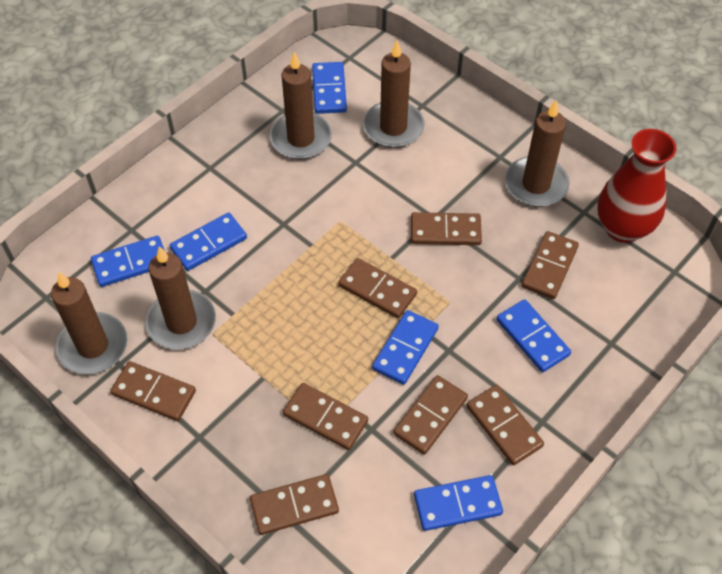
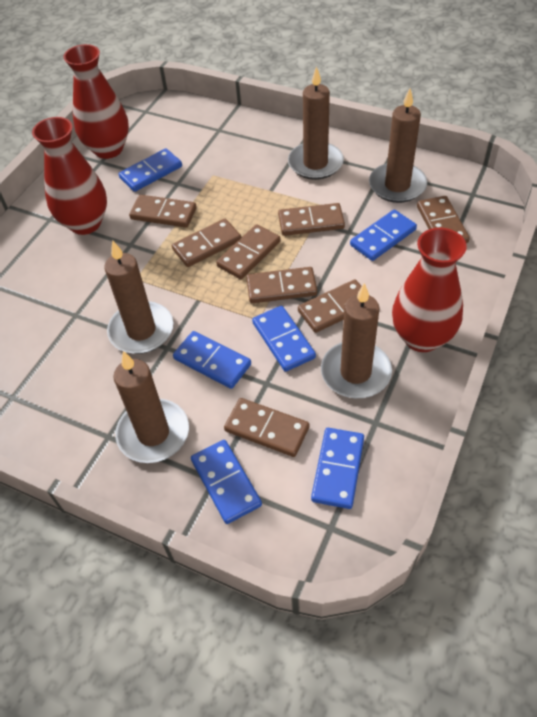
red vase: [597,129,676,243] = 1 -> [32,117,107,235] [63,44,129,159] [392,228,467,352] = 3

